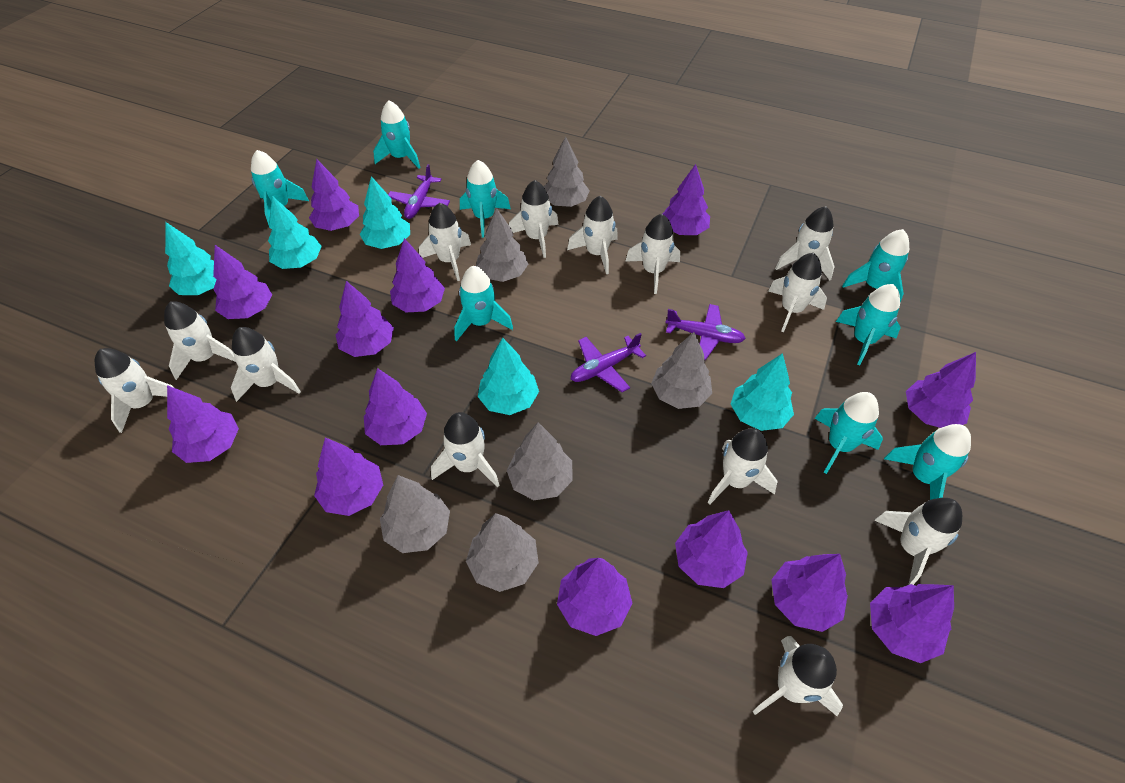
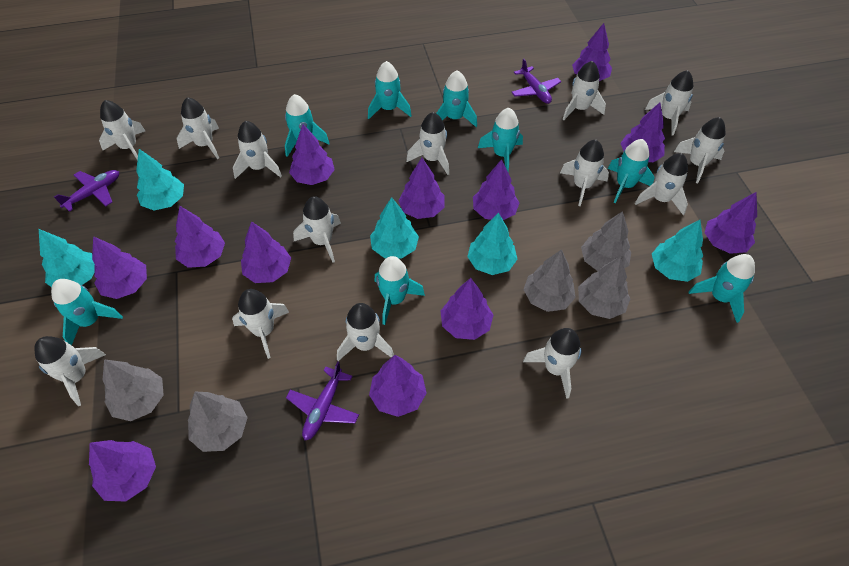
grey tree: [380,475,450,553] [466,513,539,592] [476,208,528,282] [507,422,573,500] [543,136,590,207] [651,332,712,409] = 6 -> [102,359,164,421] [188,392,248,452] [523,249,576,312] [578,256,630,319] [581,211,631,271] = 5
purple tree: [167,385,239,463] [213,245,272,319] [309,159,359,231] [314,437,383,516] [336,281,394,357] [364,368,427,445] [390,238,445,312] [557,558,633,636] [663,164,710,235] [675,510,748,588] [771,554,848,632] [870,584,954,663] [906,352,976,428] = 13 -> [89,440,156,502] [92,236,147,299] [175,206,225,268] [241,221,291,283] [289,124,335,185] [369,355,427,417] [398,158,445,219] [441,278,493,340] [473,159,519,220] [572,23,612,81] [620,102,665,162] [704,192,757,254] = 12
white rocket: [95,348,174,433] [164,302,236,380] [231,327,301,402] [419,203,471,281] [431,412,499,488] [509,180,559,258] [567,196,618,274] [625,214,680,294] [707,428,778,505] [753,636,843,716] [768,253,827,332] [775,206,835,280] [874,498,962,585] = 13 -> [34,336,106,406] [99,100,145,160] [177,97,219,159] [232,289,289,359] [233,121,282,179] [293,196,341,263] [337,303,394,361] [406,112,449,175] [523,328,581,399] [560,140,609,206] [563,61,606,120] [635,153,688,216] [645,70,693,136] [674,117,725,183] = 14

